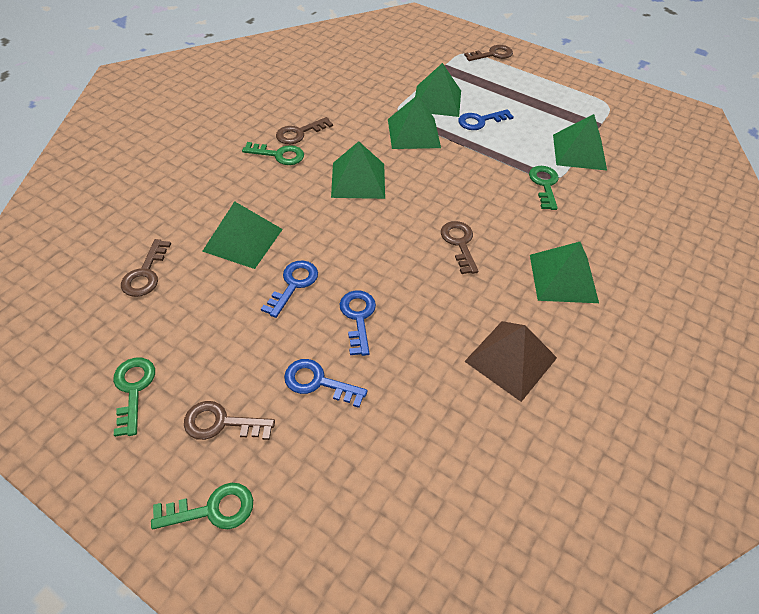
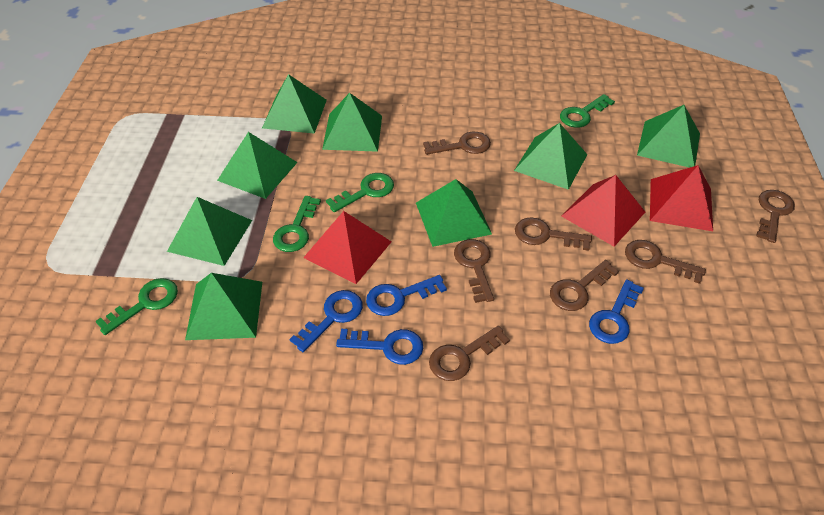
brown key: [121,239,171,297] [184,401,275,440] [276,117,333,144] [441,221,479,274] [464,45,513,61] = 5 -> [423,131,491,155] [429,326,510,381] [454,239,494,303] [515,217,592,251] [550,260,619,311] [625,240,706,284] [756,190,795,243] = 7
brown pyramid: [464,321,557,402] = 1 -> none = 0
green pyramid: [202,201,283,269] [331,141,385,199] [388,95,441,149] [415,63,461,117] [530,242,599,303] [553,114,607,171] = 6 -> [167,197,252,266] [185,273,262,340] [217,132,298,199] [262,74,327,134] [322,93,382,152] [416,179,492,247] [514,123,588,190] [637,105,700,168] = 8
red pyramid: none = 0 -> [303,211,391,284] [562,175,645,246] [650,165,713,231] = 3

